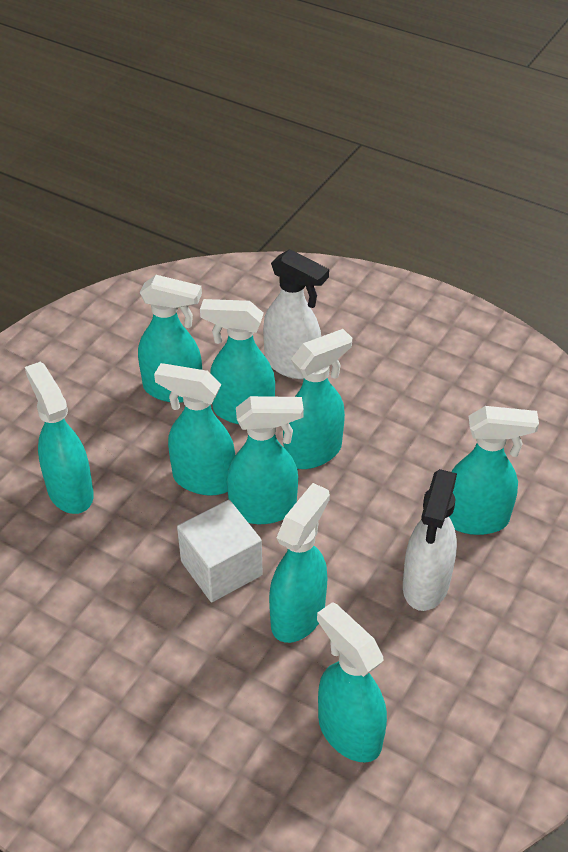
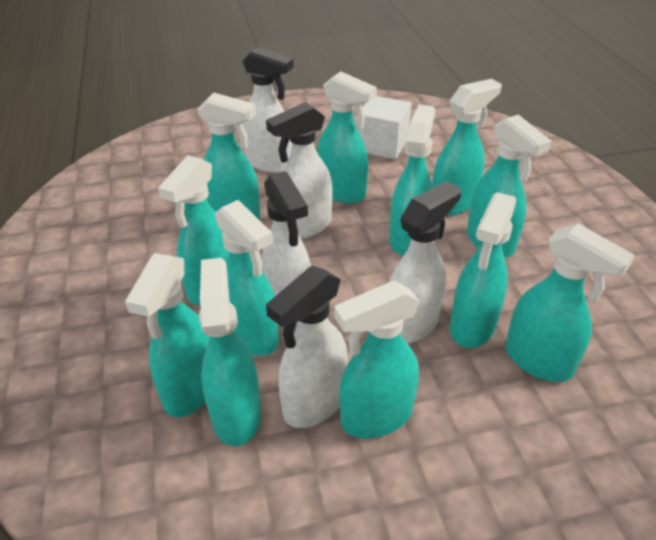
turquoise spray bottle: [25,362,94,514] [138,275,202,403] [154,363,235,496] [200,299,275,424] [227,396,304,524] [269,483,330,643] [283,329,352,469] [317,602,387,763] [449,406,539,535] = 9 -> [125,253,210,417] [158,155,229,305] [197,93,260,219] [199,258,261,446] [215,200,279,356] [317,72,377,204] [334,281,420,439] [389,104,436,256] [432,79,502,215] [450,192,516,348] [467,114,552,258] [505,223,635,382] = 12
white spray bottle: [263,249,329,379] [403,469,457,611] = 2 -> [242,47,293,173] [262,171,311,324] [266,102,332,239] [266,266,348,428] [389,181,461,343] = 5

